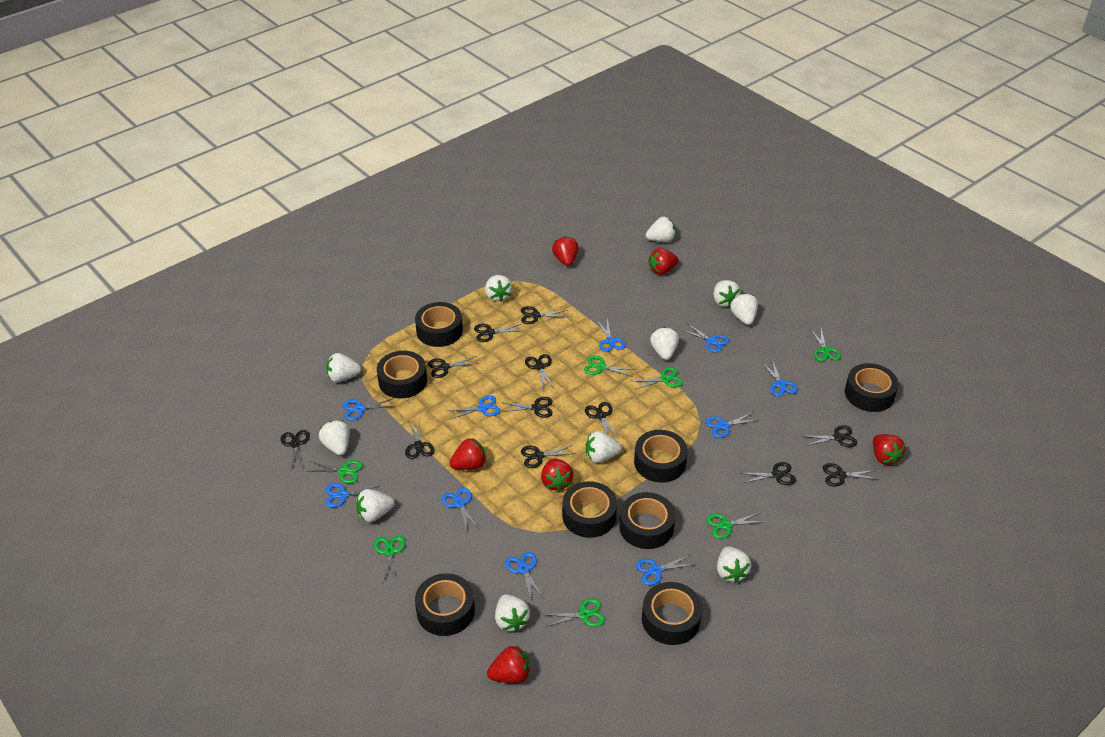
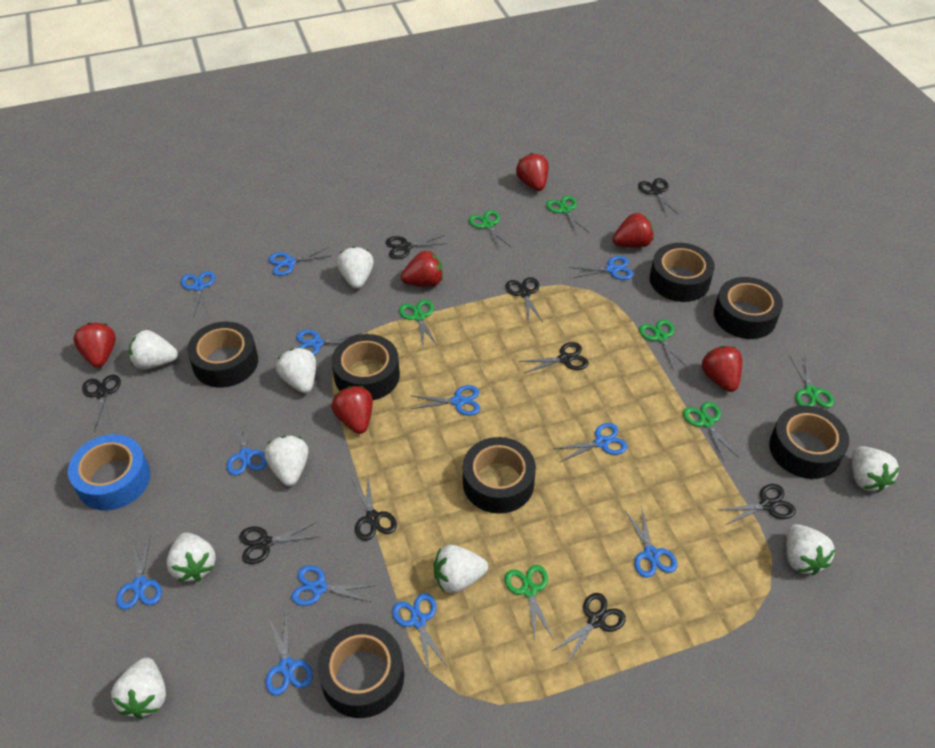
black scissors: [281,430,310,470] [405,420,434,459] [428,356,479,378] [474,324,521,342] [501,397,553,418] [521,306,568,324] [521,445,576,468] [525,354,553,389] [585,402,619,439] [740,462,796,485] [803,425,857,447] [823,463,877,486] = 12 -> [82,375,121,431] [239,522,317,564] [351,477,397,541] [386,235,447,259] [505,277,543,324] [519,342,589,373] [551,593,626,664] [638,178,679,217] [718,484,796,525] = 9
black tape: [377,351,427,398] [415,302,463,347] [415,573,475,636] [562,481,617,538] [619,492,675,549] [634,430,688,483] [642,582,702,645] [845,363,899,412] = 8 -> [187,322,258,388] [317,624,404,718] [332,334,400,400] [463,437,536,514] [650,243,715,302] [714,277,783,339] [769,405,849,479] = 7
blue scissors: [326,483,381,507] [343,398,396,421] [442,488,479,530] [447,395,500,419] [505,552,543,600] [597,318,626,352] [636,555,696,585] [682,324,729,353] [706,413,758,438] [762,359,798,397] = 10 -> [116,535,162,610] [181,271,215,315] [227,415,267,476] [265,614,313,696] [268,248,330,276] [291,565,372,606] [296,330,362,355] [392,593,448,671] [411,385,480,416] [553,423,628,462] [569,256,633,280] [625,509,677,578] = 12
blue tape: none = 0 -> [68,434,150,510] = 1
white strawberry: [319,420,350,455] [326,353,361,382] [356,489,395,522] [485,275,512,302] [495,594,530,632] [586,431,622,463] [646,217,676,242] [650,327,679,360] [713,280,741,307] [717,546,751,583] [730,293,758,325] = 11 -> [111,657,166,719] [129,330,178,370] [166,532,216,582] [264,436,309,486] [276,348,316,393] [337,246,374,289] [434,545,488,593] [786,524,835,575] [852,446,900,493] = 9

